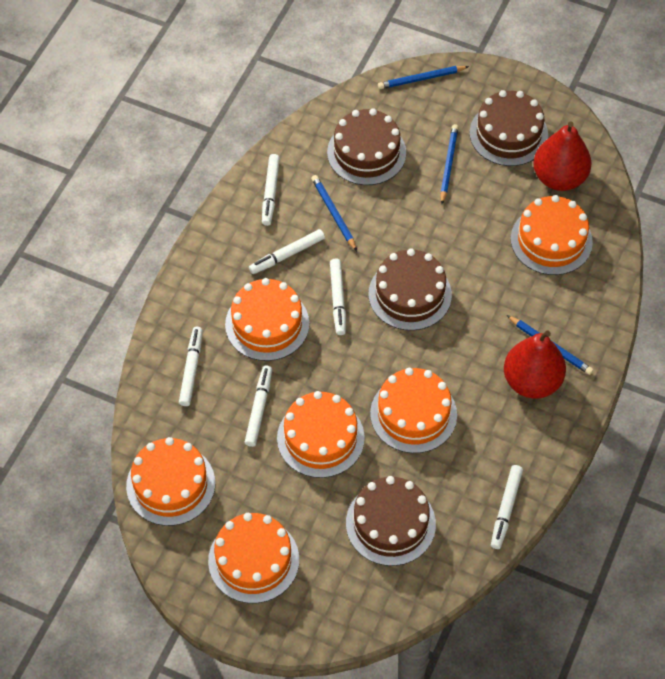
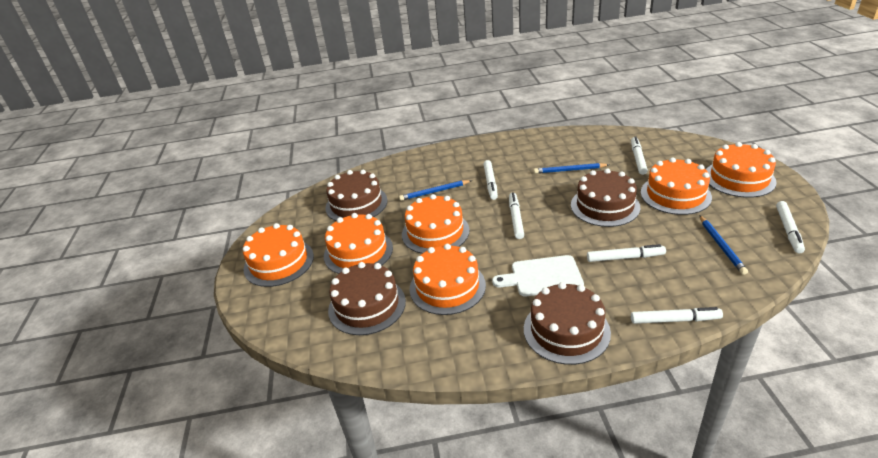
blue pencil: [311,175,357,251] [378,66,469,89] [440,124,459,204] [507,315,593,375] = 4 -> [399,180,472,201] [534,163,609,174] [699,215,748,275] = 3
red pear: [504,330,566,399] [533,122,592,191] = 2 -> none = 0
white cutting board: none = 0 -> [492,255,584,296] = 1

